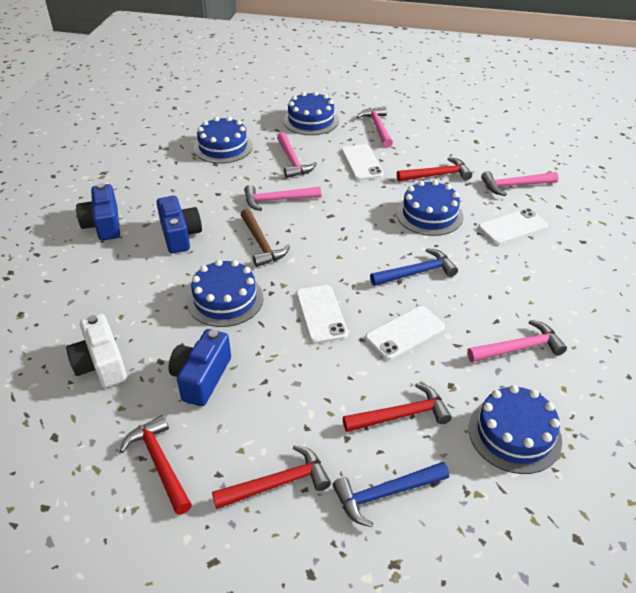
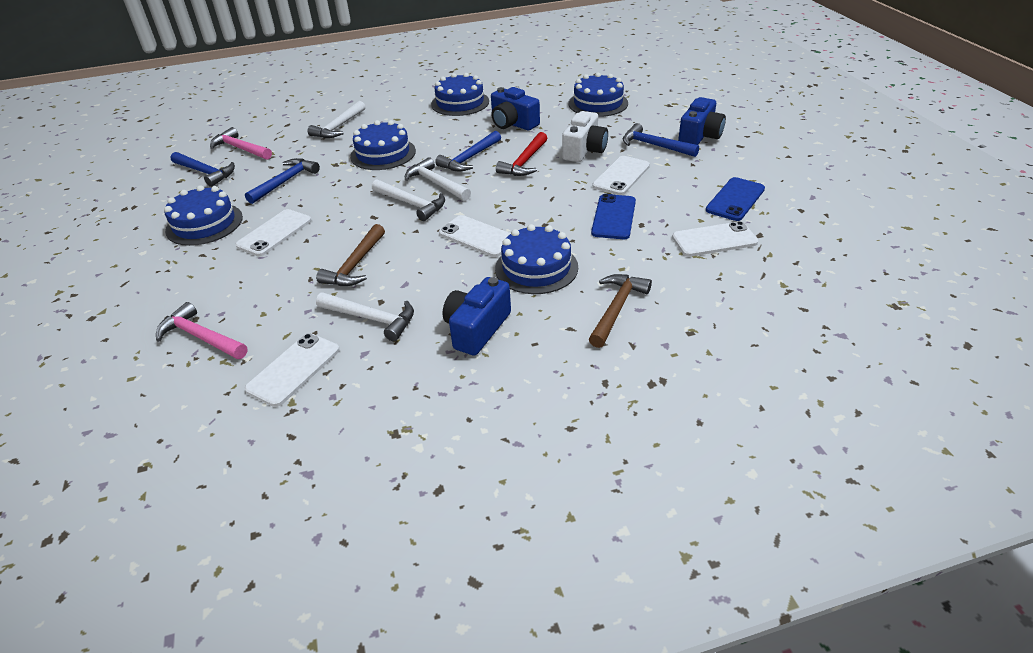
blue hammer: [333,462,449,527] [370,248,458,286] = 2 -> [170,152,235,187] [245,158,320,204] [435,131,501,171] [623,123,699,157] = 4
blue phone: none = 0 -> [591,194,636,239] [706,177,765,221] = 2
brown hammer: [241,209,290,267] = 1 -> [316,224,385,286] [589,274,652,348] = 2
pink hammer: [244,185,321,211] [277,132,317,178] [357,106,393,148] [467,320,567,362] [481,171,558,196] = 5 -> [156,302,248,359] [210,127,272,160] = 2
red hammer: [120,415,192,515] [212,445,331,509] [343,383,452,432] [397,157,472,181] = 4 -> [496,132,547,176] = 1
white hammer: none = 0 -> [307,101,365,138] [316,293,414,341] [372,179,445,221] [405,157,471,201] = 4
white phone: [296,285,348,344] [341,144,384,181] [365,306,445,360] [478,208,548,245] = 4 -> [235,209,311,256] [245,333,340,407] [439,215,511,257] [593,156,650,195] [672,221,758,257] = 5

